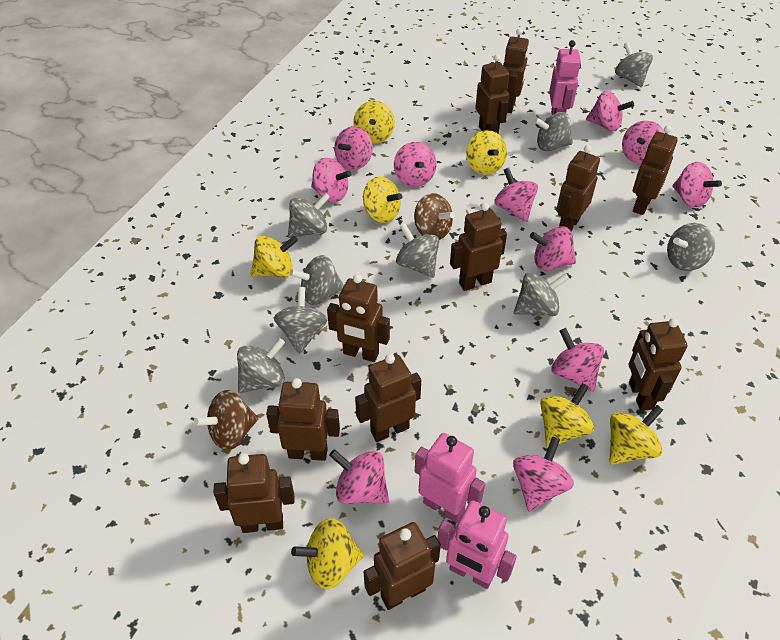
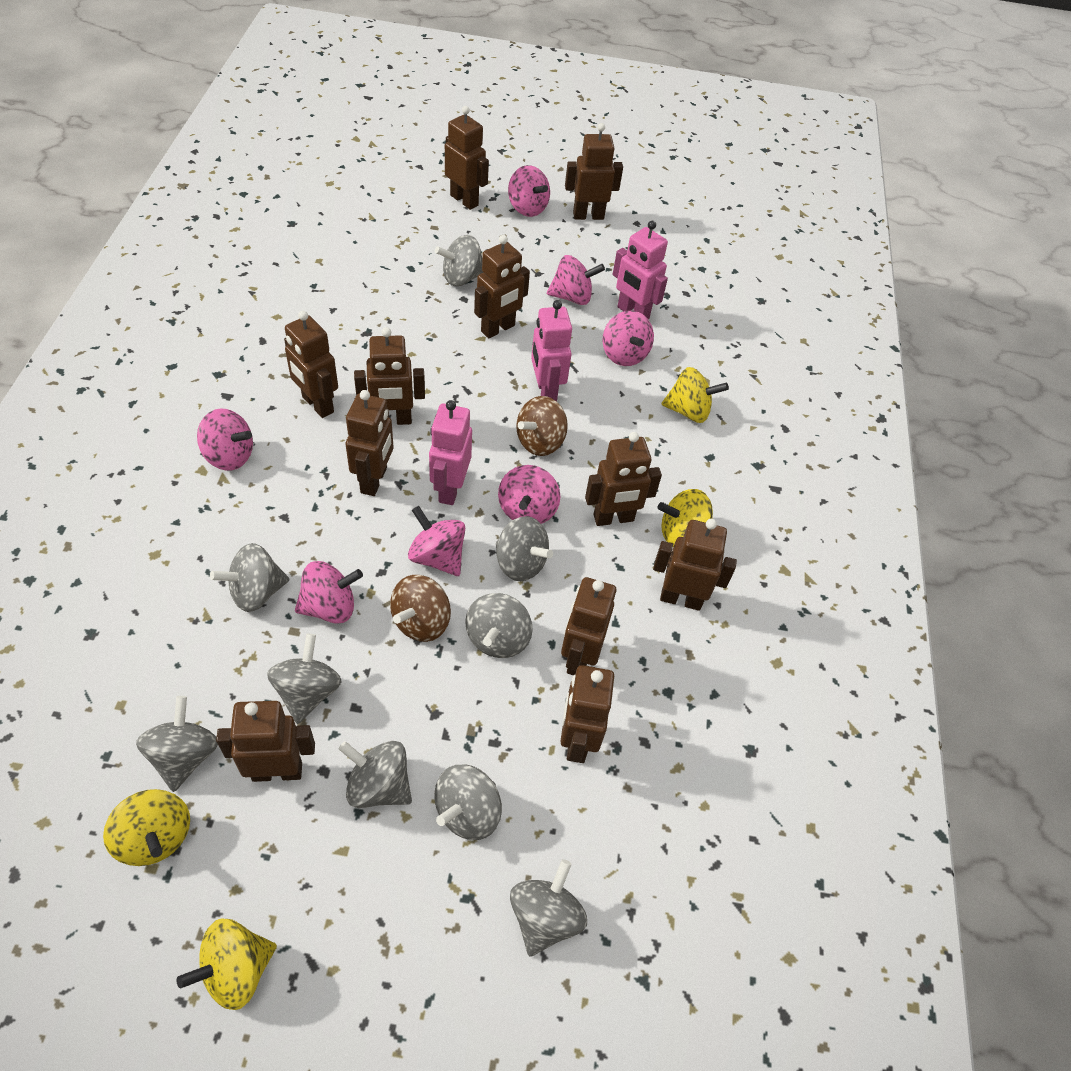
pink spinning top: [311,158,352,202] [329,449,389,504] [334,126,373,170] [394,142,437,187] [494,168,538,222] [513,436,574,512] [530,226,576,271] [552,328,604,392] [586,91,634,131] [622,121,665,164] [673,162,722,208] = 11 -> [197,409,253,471] [295,561,363,624] [408,506,465,576] [498,465,560,524] [508,165,550,217] [547,255,605,305] [603,311,654,366] = 7
yellow spinning top: [251,236,298,277] [291,518,364,589] [353,101,395,144] [363,177,402,223] [466,130,507,175] [540,383,594,448] [609,405,663,465] = 7 -> [103,789,190,866] [177,919,277,1010] [658,489,713,547] [662,367,729,423] = 4

